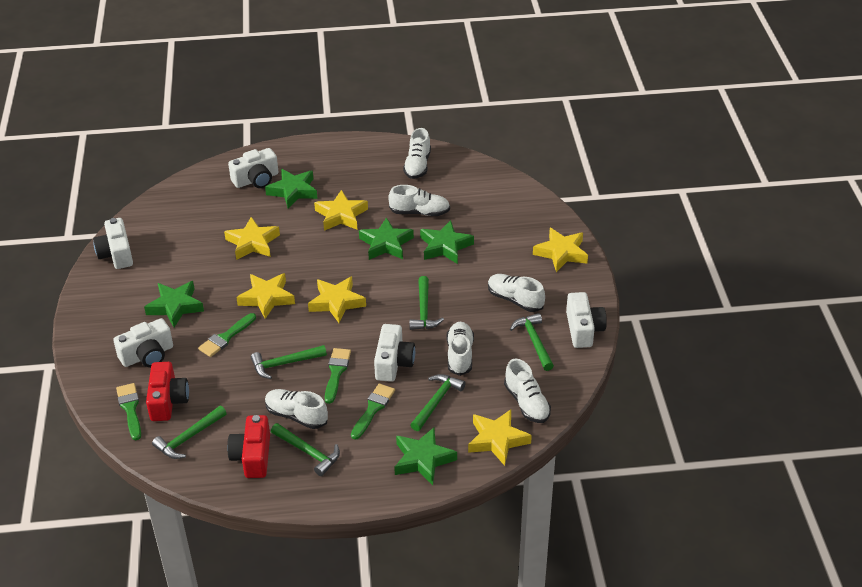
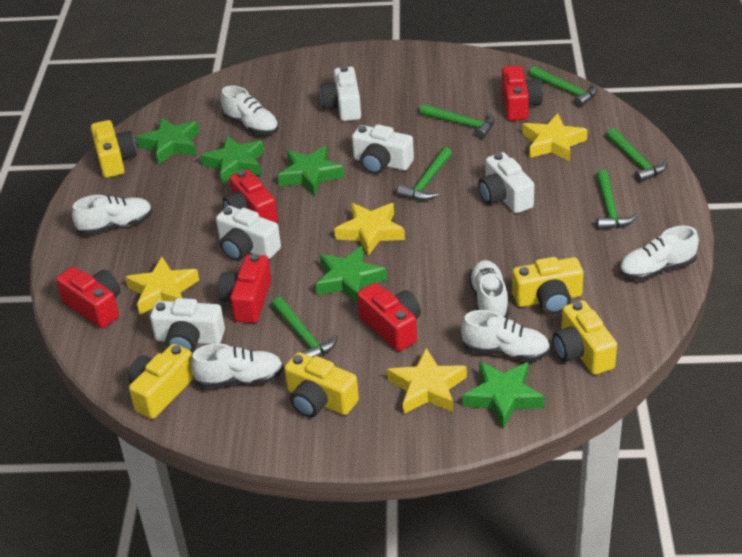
green brush: [116,383,141,440] [198,313,256,357] [325,348,351,404] [351,383,395,440] = 4 -> none = 0
red camera: [146,362,189,421] [227,415,270,478] = 2 -> [56,267,121,328] [218,254,272,323] [222,169,278,223] [357,283,421,351] [502,65,543,121] = 5
yellow camera: none = 0 -> [91,120,137,178] [128,344,194,419] [284,352,359,418] [512,257,584,314] [552,300,617,375] = 5
yellow star: [224,217,280,260] [236,273,295,319] [308,276,366,323] [314,190,368,231] [468,409,532,466] [533,228,588,272] = 6 -> [125,257,199,315] [334,203,405,256] [387,348,467,414] [522,113,588,162] = 4

